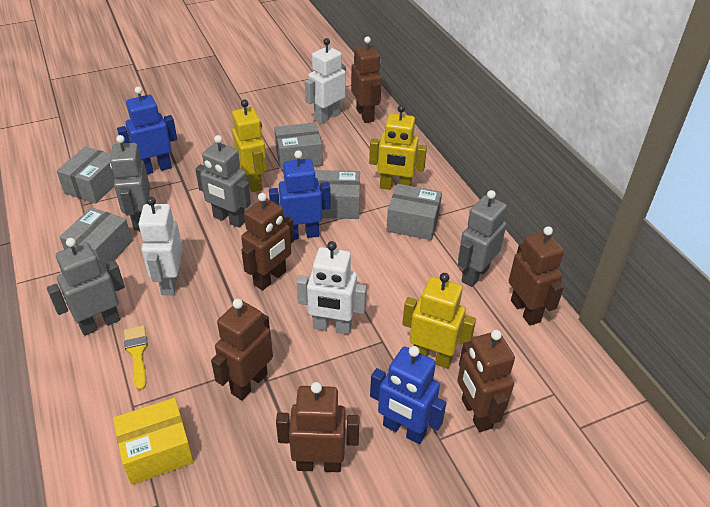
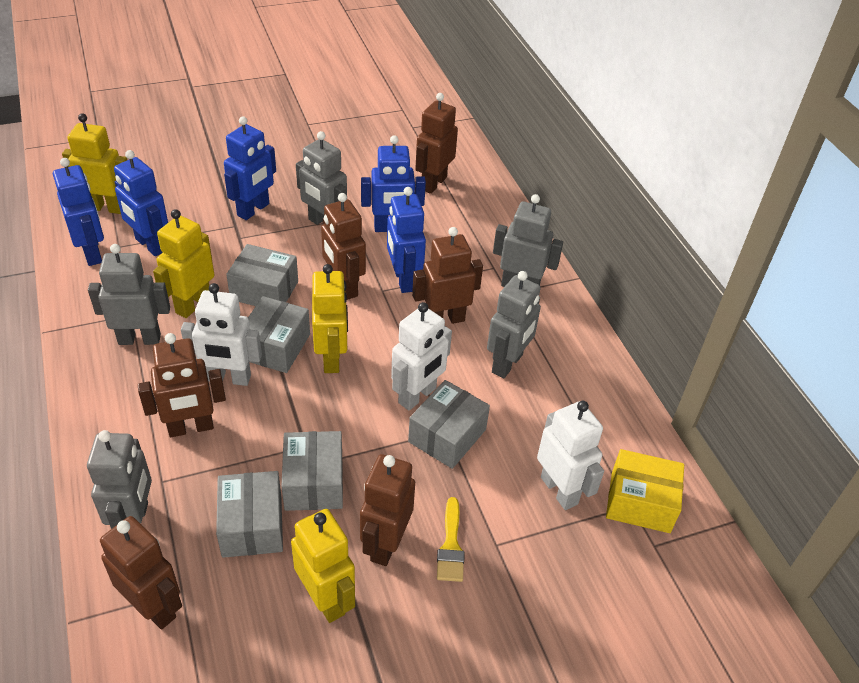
blue robot: [117,87,177,175] [269,150,331,240] [370,346,446,444] = 3 -> [53,158,104,266] [114,150,168,256] [224,116,276,220] [361,135,426,232] [387,187,426,293] = 5
grey robot: [47,238,125,336] [110,135,150,230] [195,135,251,228] [458,190,507,287] = 4 -> [87,430,152,529] [88,244,170,345] [296,131,347,225] [487,271,541,379] [493,194,563,287] = 5
yellow robot: [232,100,267,192] [369,105,427,190] [402,273,476,369] = 3 -> [62,113,127,214] [153,209,215,318] [291,509,355,623] [312,264,348,373] = 4

